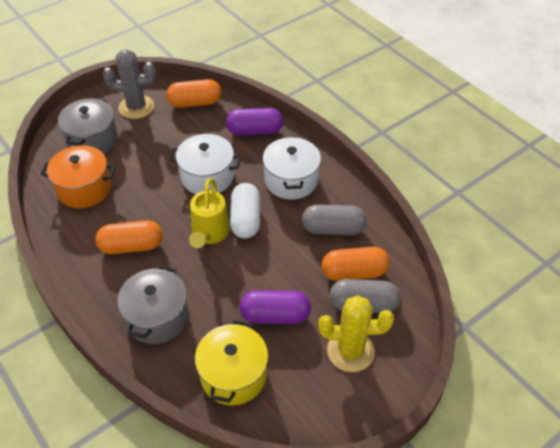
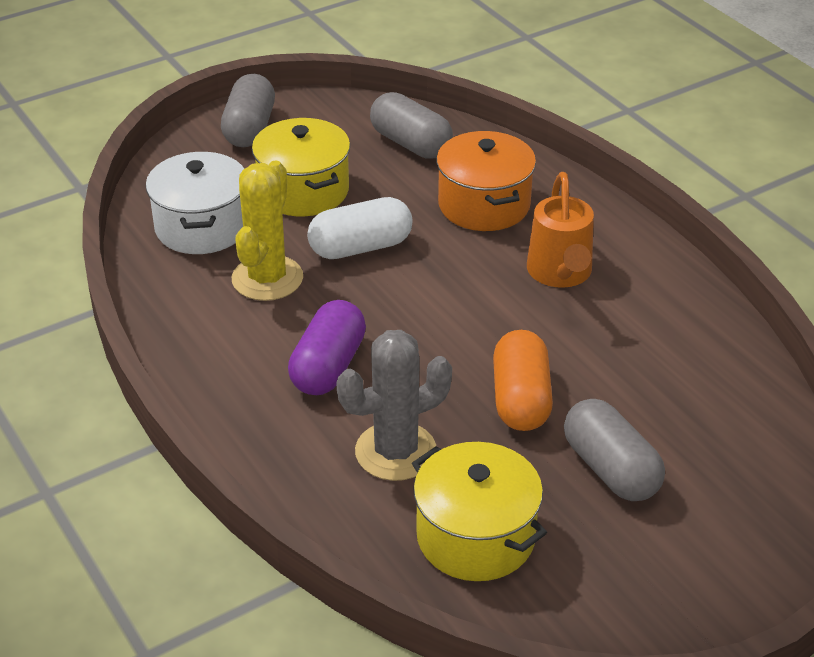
grey capsule: [302,204,367,235] [330,279,401,313] = 2 -> [221,74,275,147] [370,92,453,159] [564,399,665,501] = 3
grey pot: [58,98,118,154] [117,266,189,344] = 2 -> none = 0
orange capsule: [95,220,162,254] [166,79,221,108] [322,247,389,281] = 3 -> [493,330,553,431] = 1
orange watering can: none = 0 -> [527,172,594,288] = 1
purple capsule: [226,108,283,135] [240,290,311,324] = 2 -> [288,300,366,395] = 1
white pot: [169,134,242,194] [262,136,321,200] = 2 -> [146,152,244,254] = 1
yellow pot: [195,320,268,405] = 1 -> [252,118,350,216] [412,442,547,581] = 2
yellow watering can: [189,178,230,248] = 1 -> none = 0

